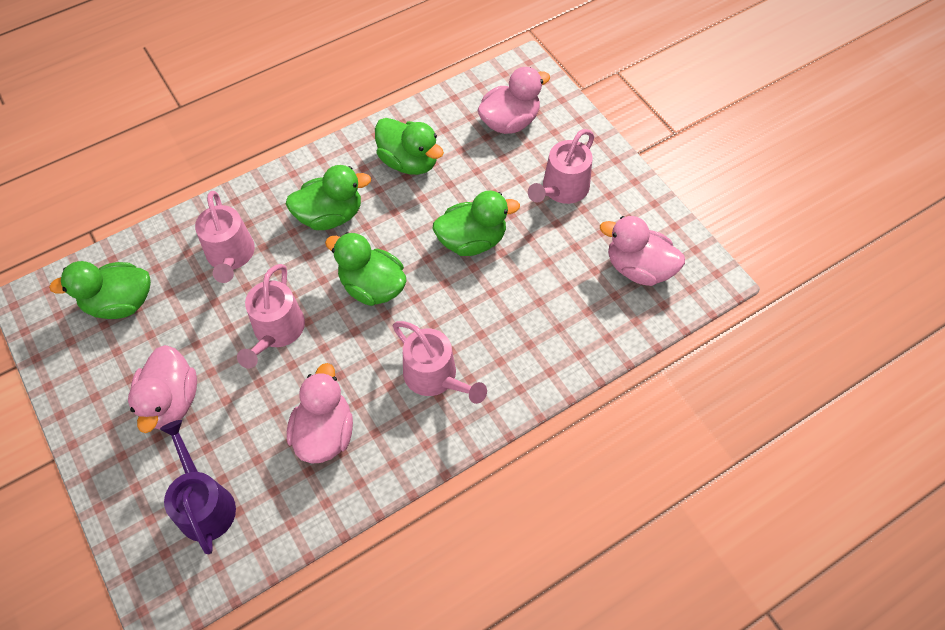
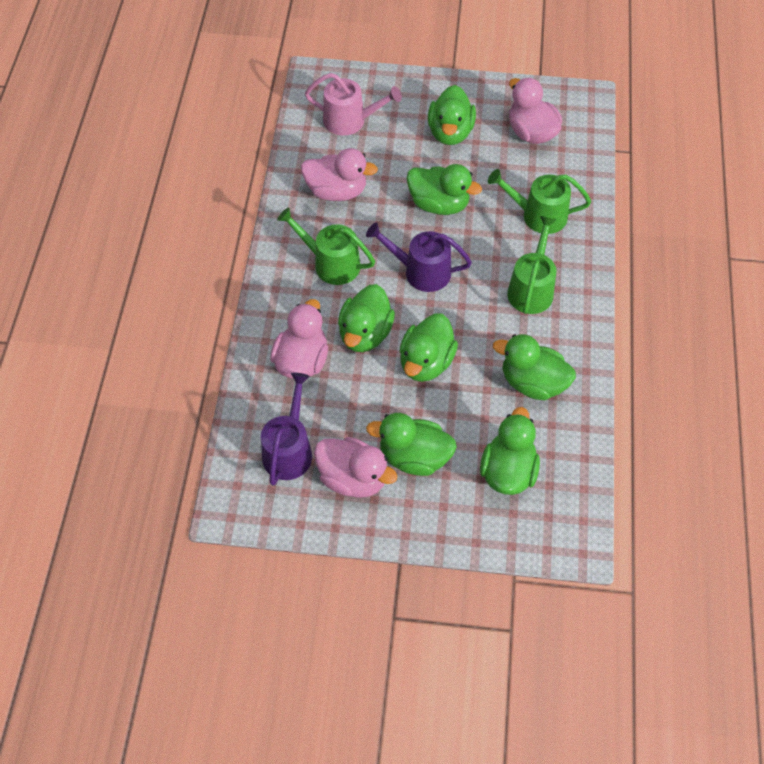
green duck: [49,261,151,319] [286,165,371,230] [325,232,406,306] [375,118,444,175] [433,190,520,256] = 5 -> [338,284,395,352] [366,413,457,476] [400,313,458,382] [407,164,482,215] [428,85,476,145] [480,407,540,495] [493,334,576,400] = 7
green watering can: none = 0 -> [277,207,375,285] [488,169,591,234] [507,216,557,314] = 3
pink watering can: [195,191,255,283] [237,264,305,368] [393,321,487,404] [528,129,594,204] = 4 -> [305,73,402,136] = 1
purple watering can: [160,420,236,554] = 1 -> [261,373,312,486] [366,222,472,292] = 2

